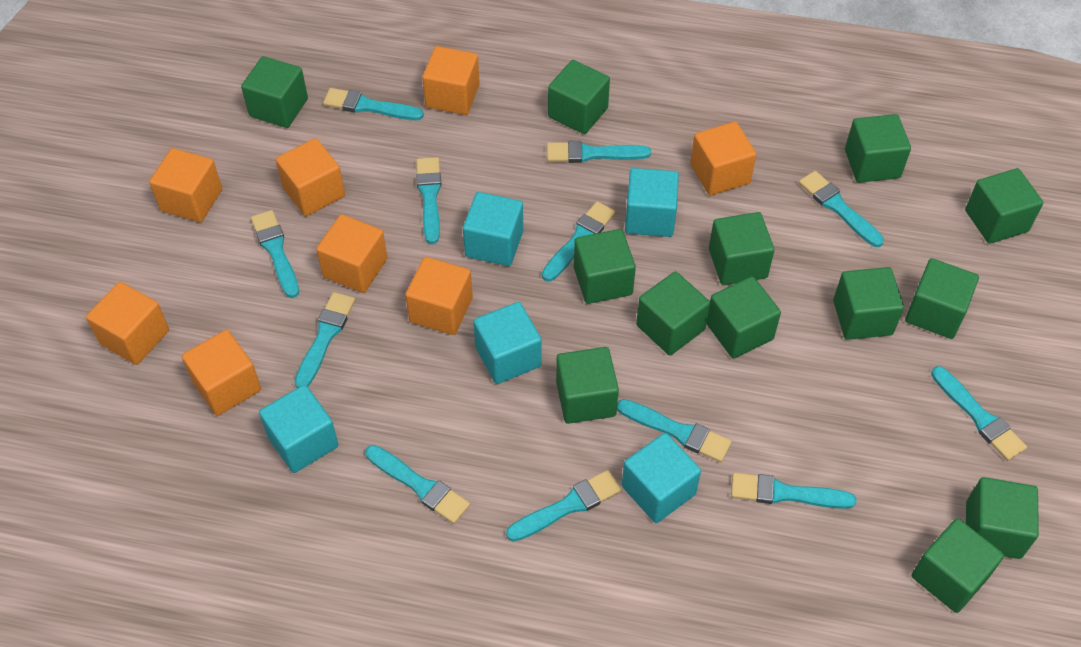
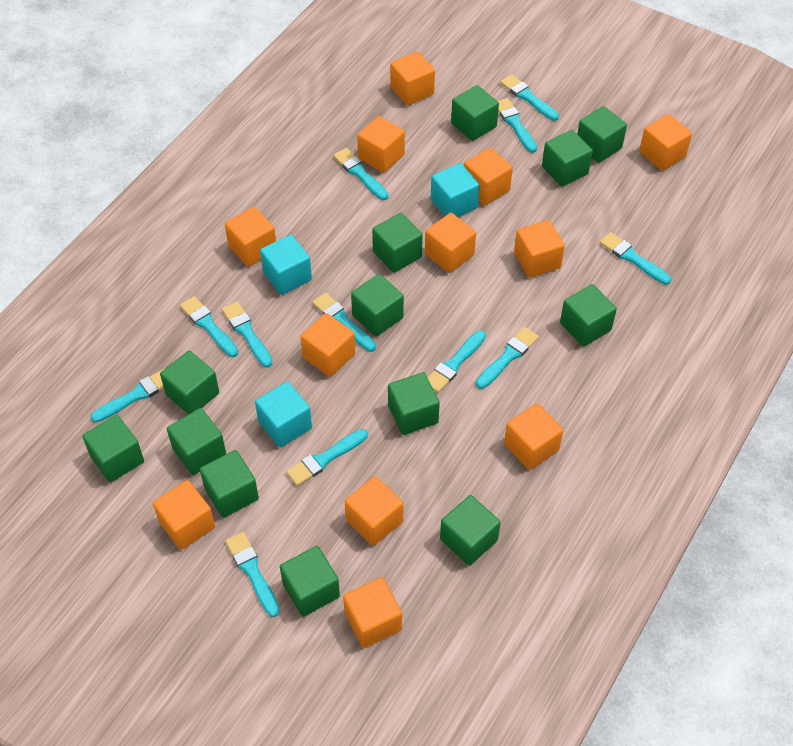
orange cube: [86,282,169,365] [149,148,222,222] [182,330,261,416] [276,138,345,216] [316,214,387,293] [405,257,473,335] [422,46,480,115] [690,122,756,196] = 8 -> [153,480,215,550] [225,207,276,267] [300,313,355,377] [343,577,402,648] [345,476,403,546] [357,116,405,173] [390,51,435,105] [425,213,476,273] [464,148,513,206] [504,403,563,470] [514,220,565,278] [639,114,692,171] = 12
turquoise cube: [259,385,339,473] [463,192,523,266] [473,302,542,384] [622,433,701,523] [625,168,679,237] = 5 -> [255,381,312,448] [260,235,312,295] [431,163,480,217] = 3

